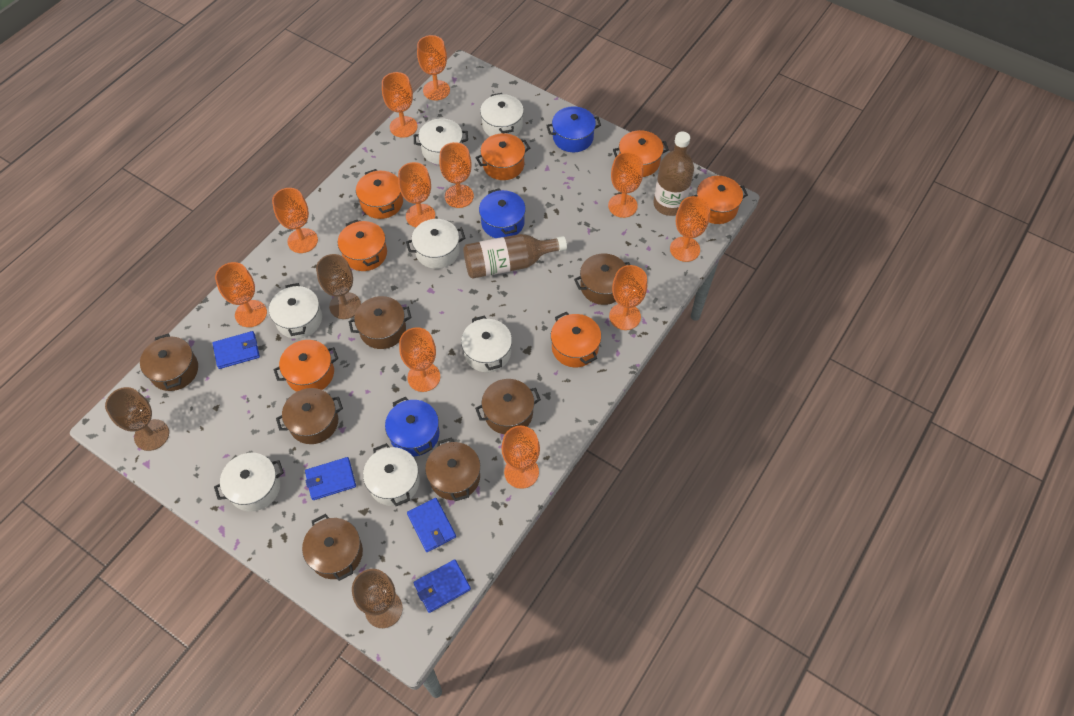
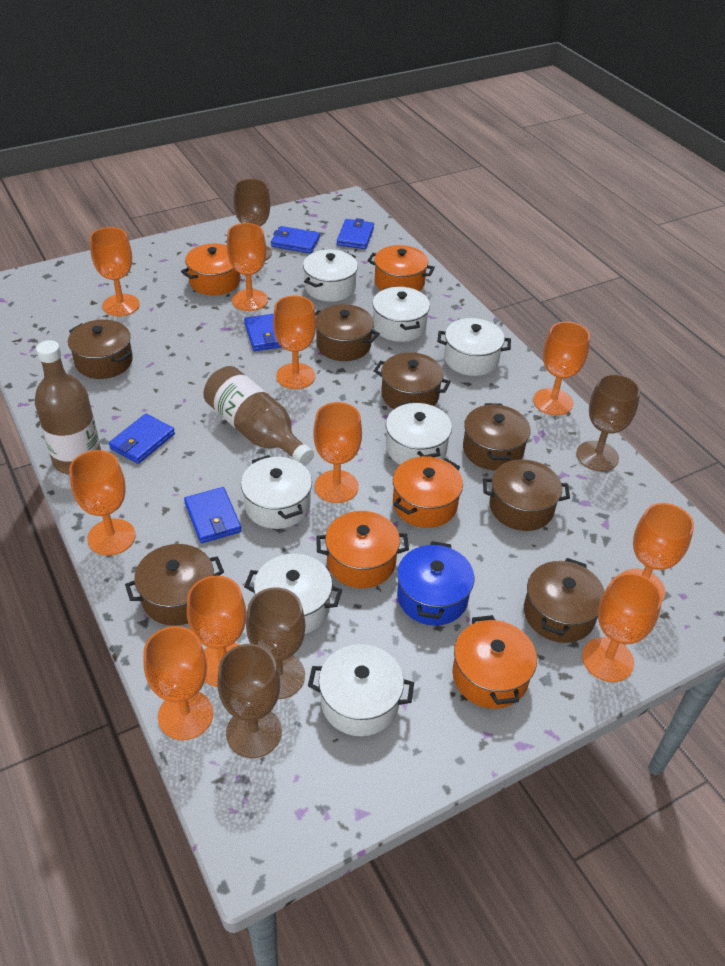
blue pot: [385,397,440,456] [479,188,526,238] [546,106,601,152] = 3 -> [397,541,474,626] = 1
blue wallet: [213,331,260,369] [305,457,356,500] [407,498,456,552] [413,559,471,613] = 4 -> [109,414,175,464] [184,487,242,543] [244,314,282,351] [271,226,320,254] [337,218,374,249] = 5
brown goblet: [105,387,169,451] [316,254,361,319] [352,569,403,628] = 3 -> [217,644,282,758] [233,179,272,261] [246,587,306,699] [576,374,640,472] = 4
orange goblet: [215,262,267,327] [272,188,318,253] [382,72,417,138] [398,162,435,227] [399,327,440,392] [417,35,450,100] [439,142,474,208] [501,426,540,489] [608,152,643,218] [609,265,647,330] [670,196,710,262] = 11 -> [69,450,135,556] [90,227,140,316] [143,626,213,740] [187,576,246,687] [227,223,268,311] [273,296,316,389] [313,402,362,503] [533,322,590,416] [582,573,662,682] [621,503,694,601] = 10
orange pot: [273,340,338,392] [338,220,387,271] [356,169,403,219] [475,133,530,180] [551,312,601,367] [613,130,669,177] [694,176,748,224] = 7 -> [181,244,241,295] [316,511,409,588] [367,245,435,291] [393,456,463,528] [452,615,537,709] = 5

